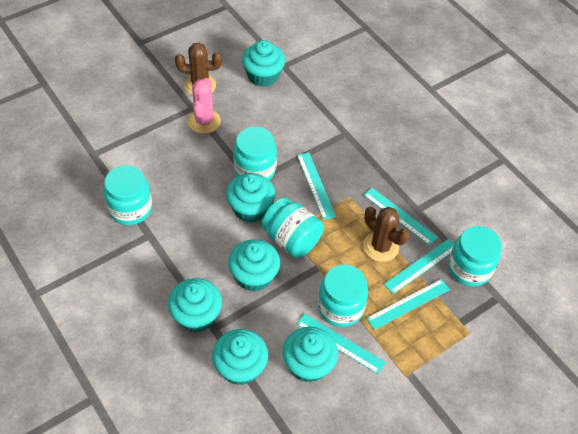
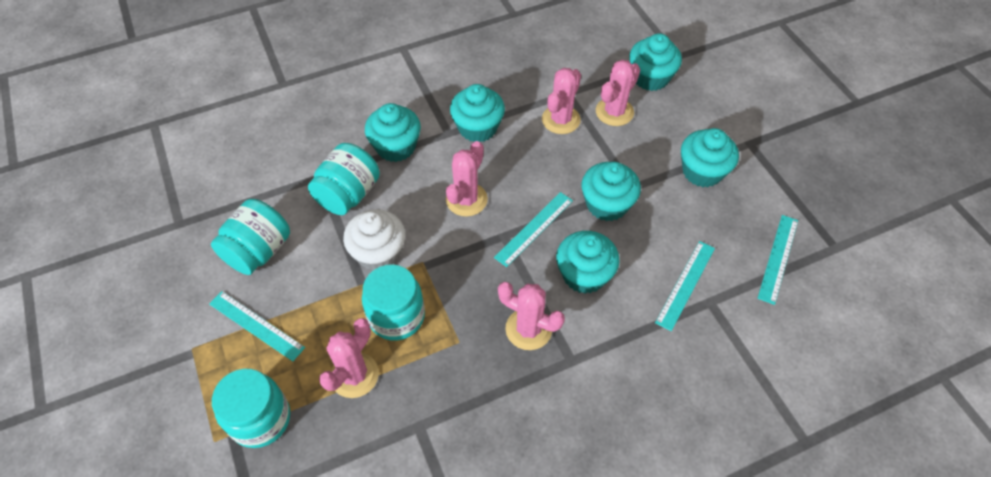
brown cactus: [175,42,222,95] [363,206,410,262] = 2 -> none = 0
pink cactus: [188,78,221,134] = 1 -> [319,318,379,398] [446,141,488,217] [498,282,565,350] [542,68,581,134] [596,60,640,126] = 5
turquoise jar: [104,165,152,225] [233,127,277,180] [261,197,324,258] [318,265,368,327] [448,226,502,287] = 5 -> [211,199,290,275] [212,369,290,448] [308,143,380,215] [362,264,425,341] = 4
turquoise ruler: [297,152,336,220] [297,313,386,374] [364,188,438,246] [366,279,450,330] [384,239,454,294] = 5 -> [209,291,305,361] [494,192,573,267] [655,241,715,331] [757,215,798,305] = 4
white cupcake: none = 0 -> [343,209,405,271] = 1

